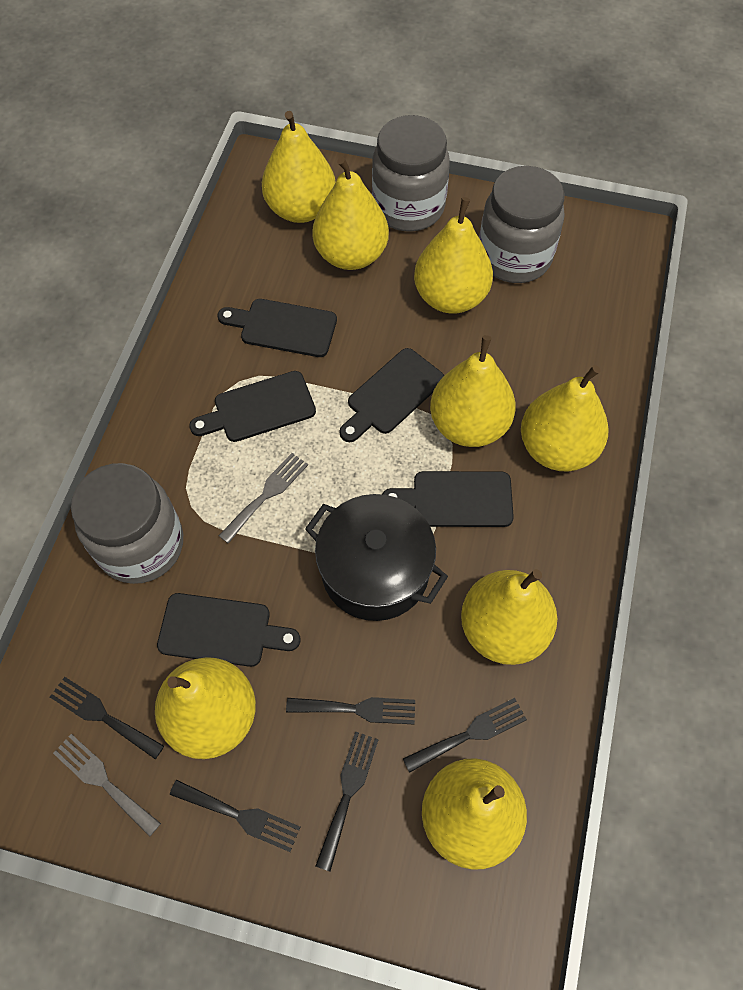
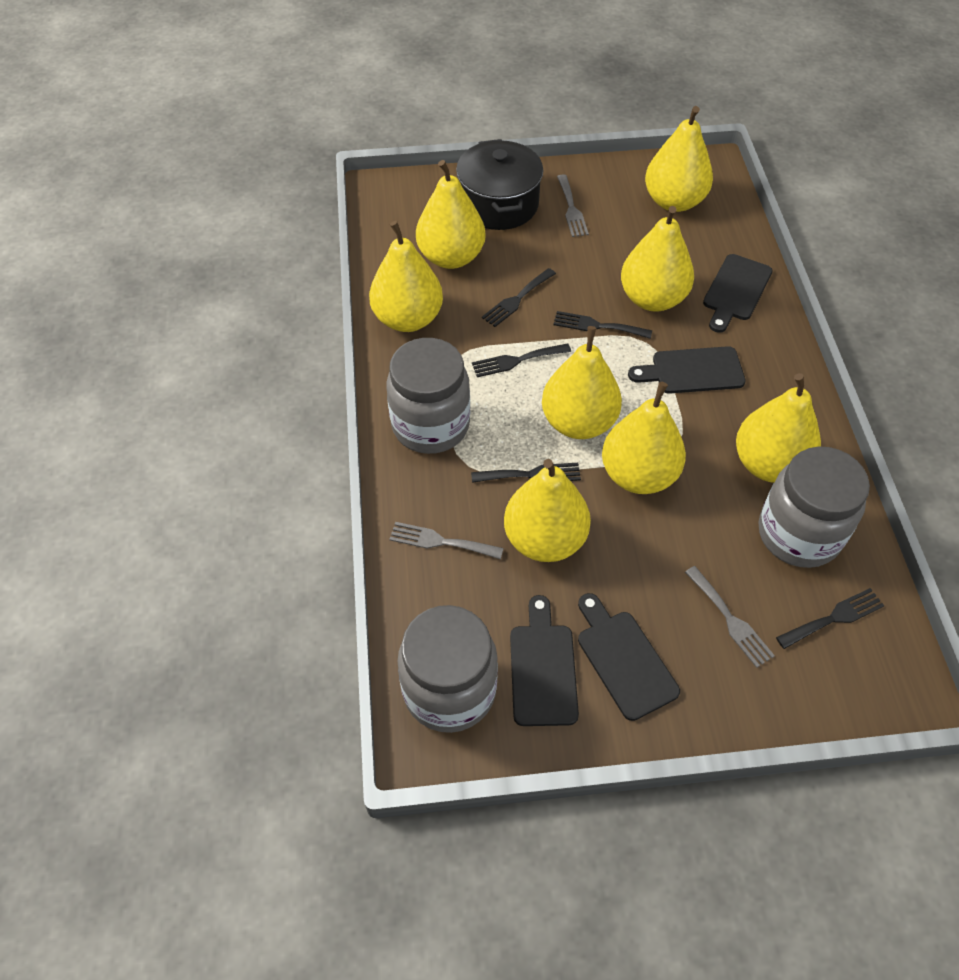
black cutting board: [157,593,300,667] [189,371,316,442] [217,299,337,357] [339,348,444,442] [382,471,514,527] = 5 -> [510,595,579,726] [578,593,680,721] [628,346,746,394] [703,254,773,333] = 4
grey fork: [53,734,161,836] [219,453,308,544] = 2 -> [389,522,504,559] [557,174,589,237] [685,566,775,668] = 3

